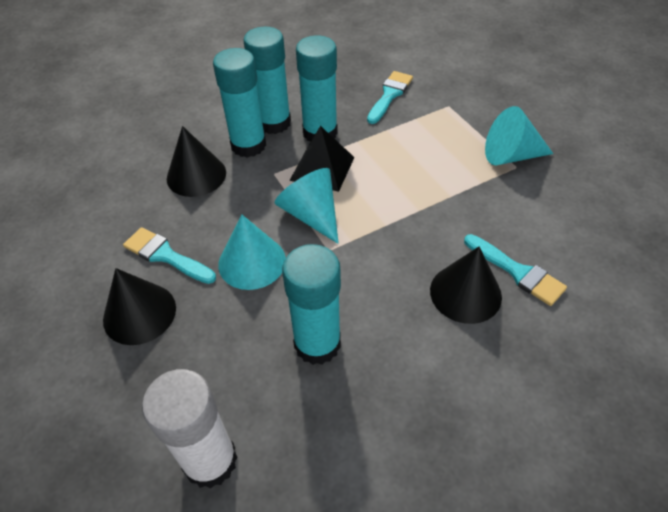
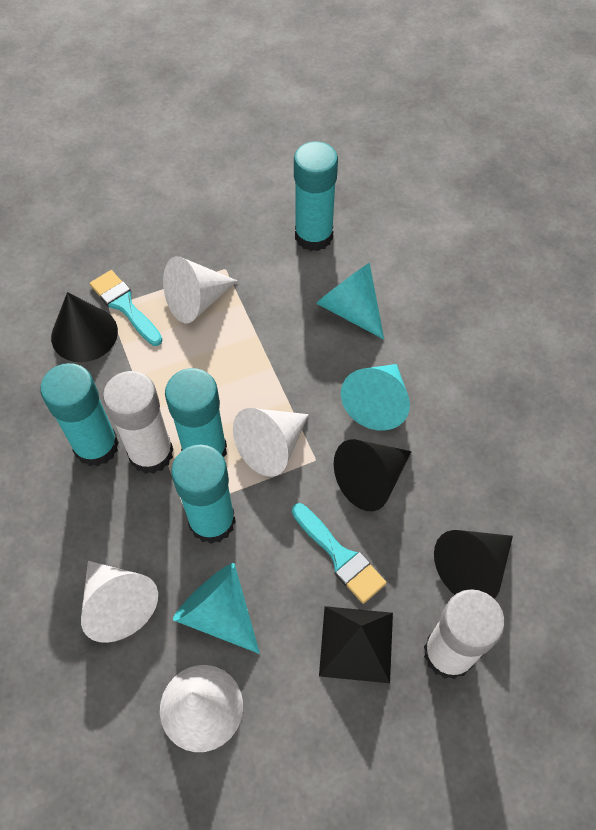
turquoise brush: [123,227,216,284] [367,71,413,124] [464,234,567,306] = 3 -> [90,270,162,346] [292,503,387,604] = 2
white cone: none = 0 -> [81,561,158,643] [160,665,243,752] [163,256,237,324] [233,408,309,477] = 4
white glue stick: [142,369,237,489] = 1 -> [103,371,173,474] [424,589,505,679] = 2

